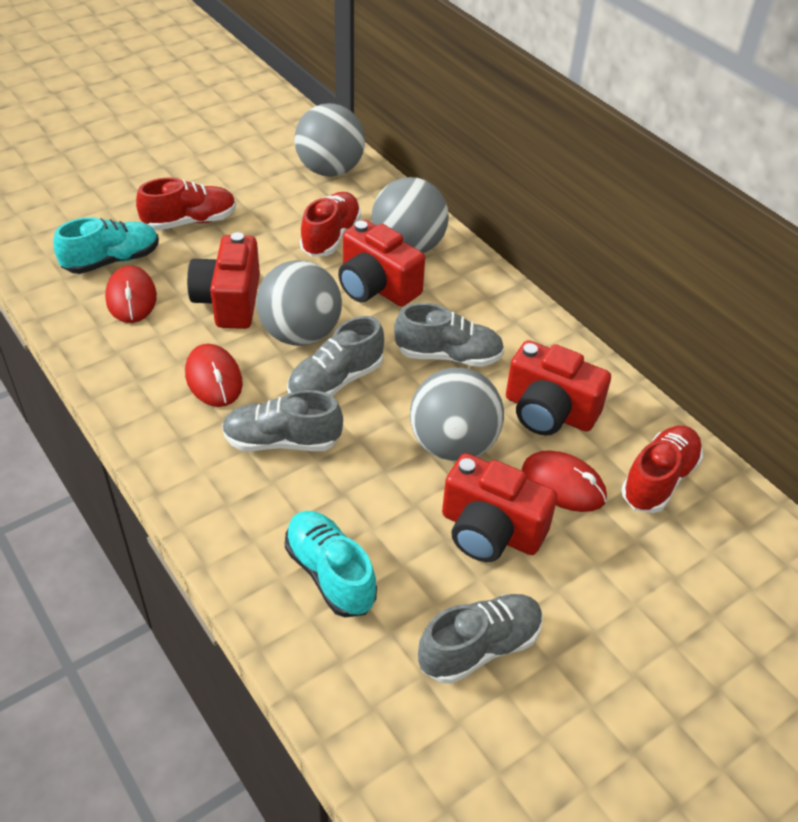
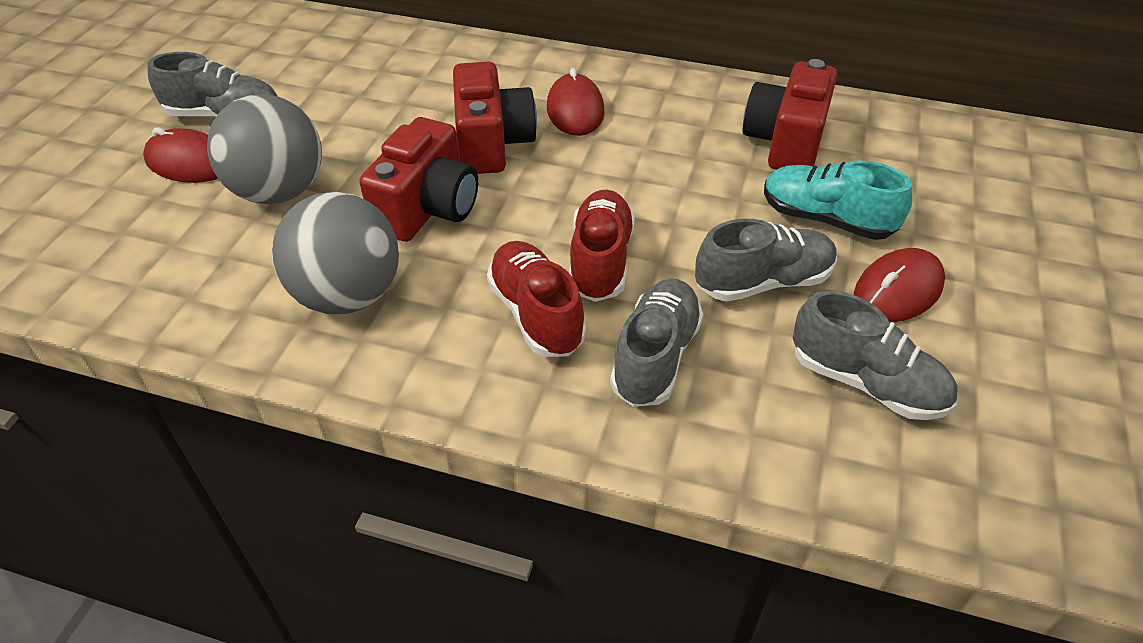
grey ball: [256,260,342,346] [294,103,365,177] [372,177,449,253] [410,367,504,461] = 4 -> [207,94,322,204] [272,192,399,314] = 2
red camera: [187,232,260,329] [338,220,425,307] [442,453,557,562] [506,340,611,435] = 4 -> [359,117,478,242] [453,62,537,174] [743,59,837,170] = 3
red shoe: [136,178,236,230] [300,192,361,257] [621,425,703,513] = 3 -> [487,241,586,357] [569,189,635,302] = 2
turquoise shoe: [53,217,159,274] [285,511,377,617] = 2 -> [764,160,912,240] = 1

